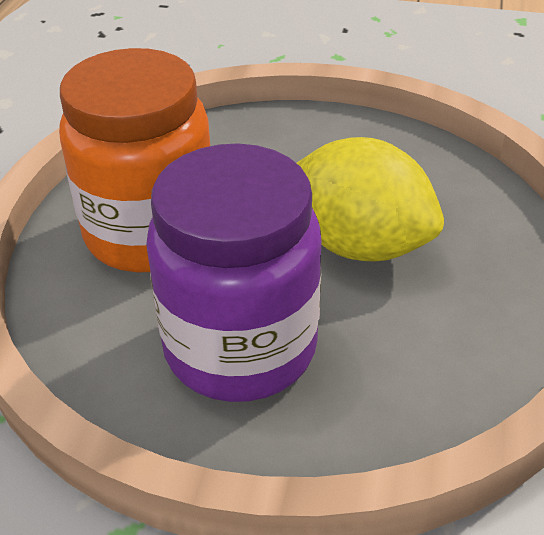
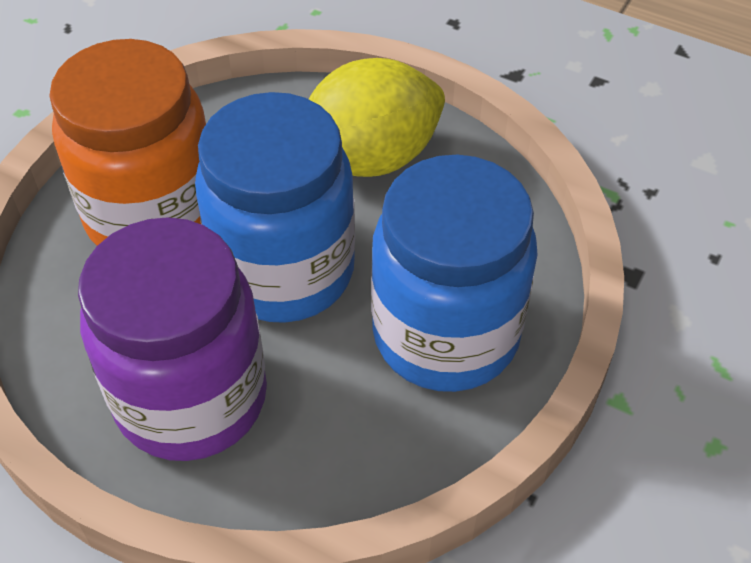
blue jar: none = 0 -> [195,92,355,323] [371,155,538,392] = 2

